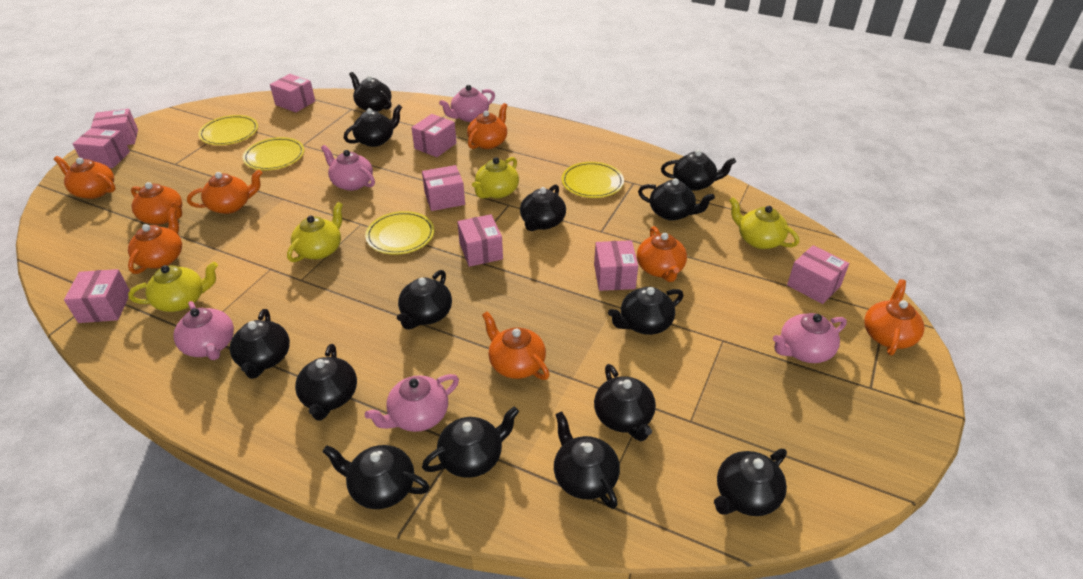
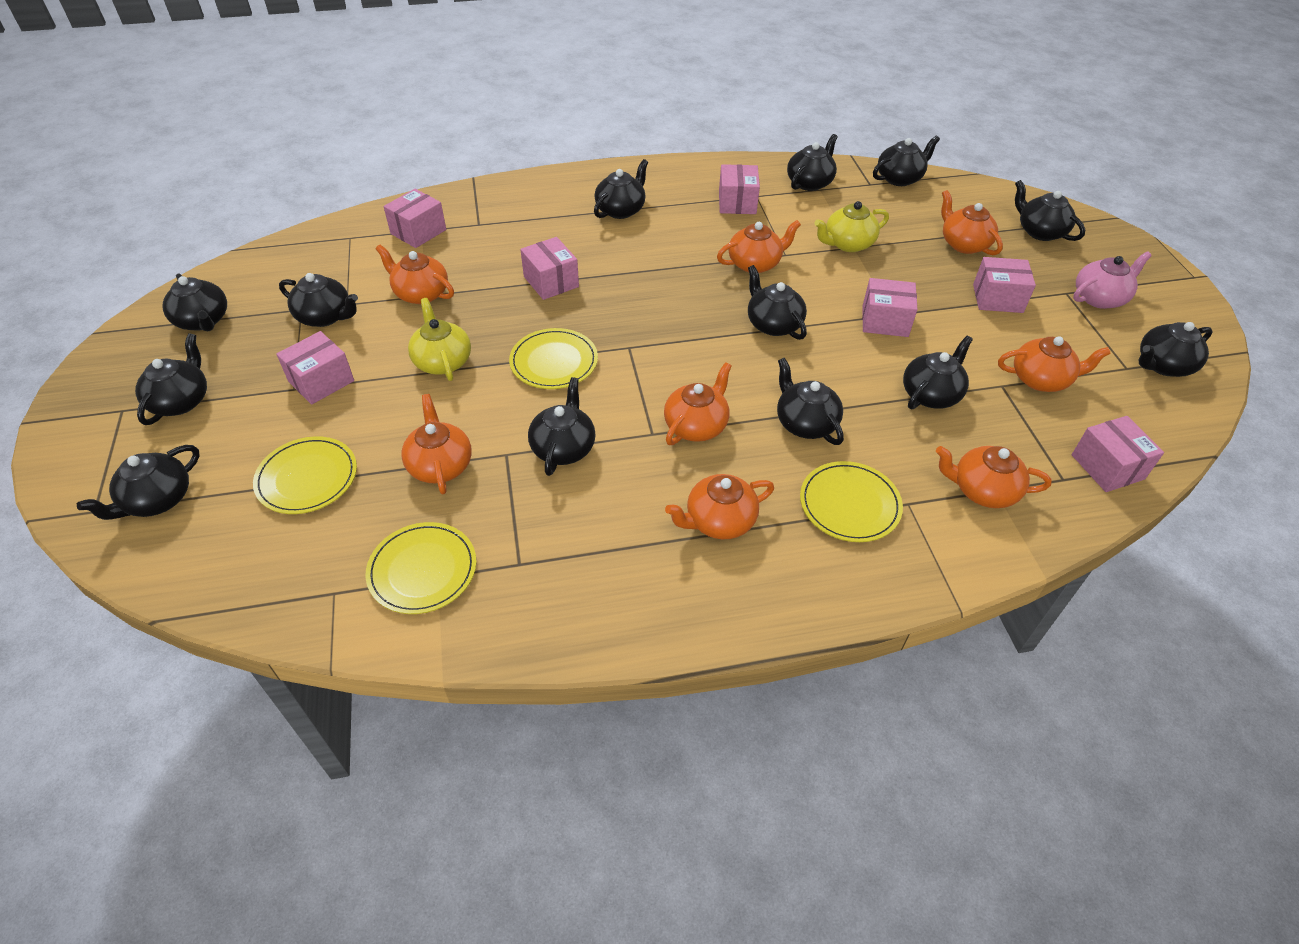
black teapot: [230,309,290,379] [295,344,357,421] [322,445,429,509] [344,105,402,147] [349,72,392,112] [397,270,452,330] [422,407,519,478] [520,184,566,231] [554,412,620,509] [594,364,656,441] [608,287,683,335] [638,178,715,221] [661,150,736,191] [714,449,787,516] = 14 -> [77,445,200,520] [135,333,207,425] [162,273,227,332] [279,273,358,327] [528,377,596,476] [594,159,648,219] [748,265,807,340] [777,358,844,445] [787,134,838,191] [873,136,940,186] [903,336,973,409] [1015,180,1085,241] [1138,322,1213,377] = 13
pink box: [64,269,130,323] [73,128,130,168] [91,109,138,145] [270,74,315,113] [411,114,457,157] [422,165,465,211] [457,214,503,267] [594,240,638,291] [787,245,849,304] = 9 -> [276,331,354,405] [383,189,446,248] [520,237,579,300] [719,164,760,214] [862,278,918,337] [973,257,1036,313] [1072,416,1164,492] = 7
pink teapot: [173,301,234,360] [321,145,375,191] [365,374,459,432] [439,85,495,122] [773,313,847,363] = 5 -> [1073,251,1152,309] = 1
yellow teapot: [128,262,218,312] [287,202,343,262] [472,157,519,199] [729,197,799,249] = 4 -> [408,298,471,381] [815,201,889,252] = 2

